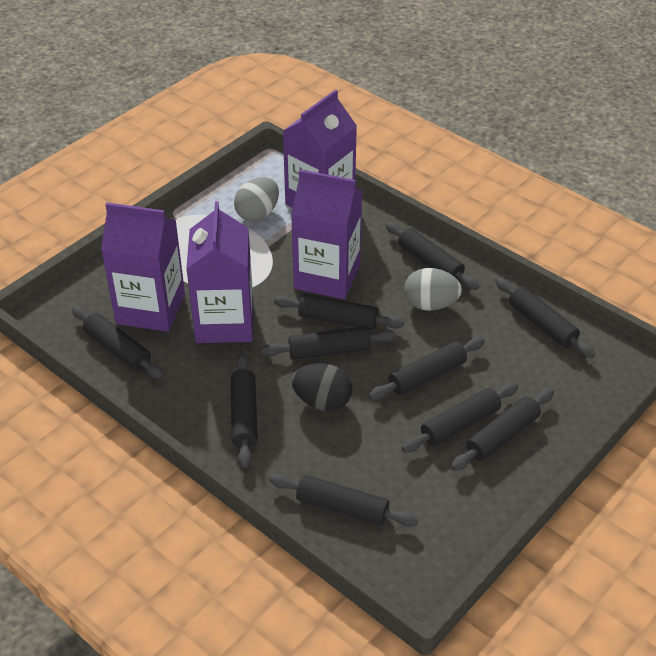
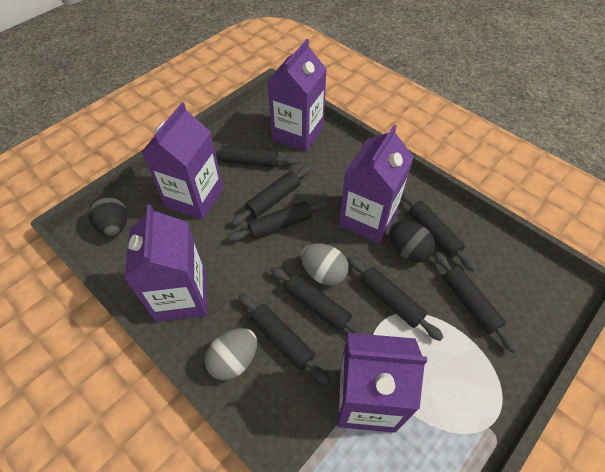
black egg: [291,363,352,411] = 1 -> [88,195,127,236] [389,220,435,263] = 2
black rolling pin: [72,306,164,379] [231,353,257,468] [261,327,397,359] [269,474,418,527] [273,294,404,330] [369,337,485,400] [385,222,479,290] [402,383,518,452] [451,388,554,471] [495,278,595,358] = 10 -> [215,145,297,168] [228,199,329,242] [231,165,311,226] [239,293,330,384] [270,266,367,334] [347,257,444,341] [401,191,476,271] [434,252,518,353] = 8
purple carton: [101,203,185,332] [186,202,253,343] [283,90,357,208] [291,169,363,300] = 4 -> [125,204,207,322] [142,102,223,220] [268,39,327,152] [337,333,427,433] [339,125,414,244] = 5

